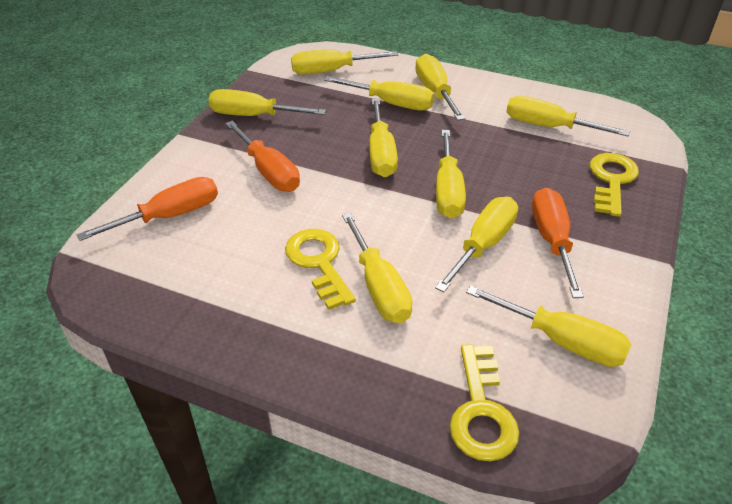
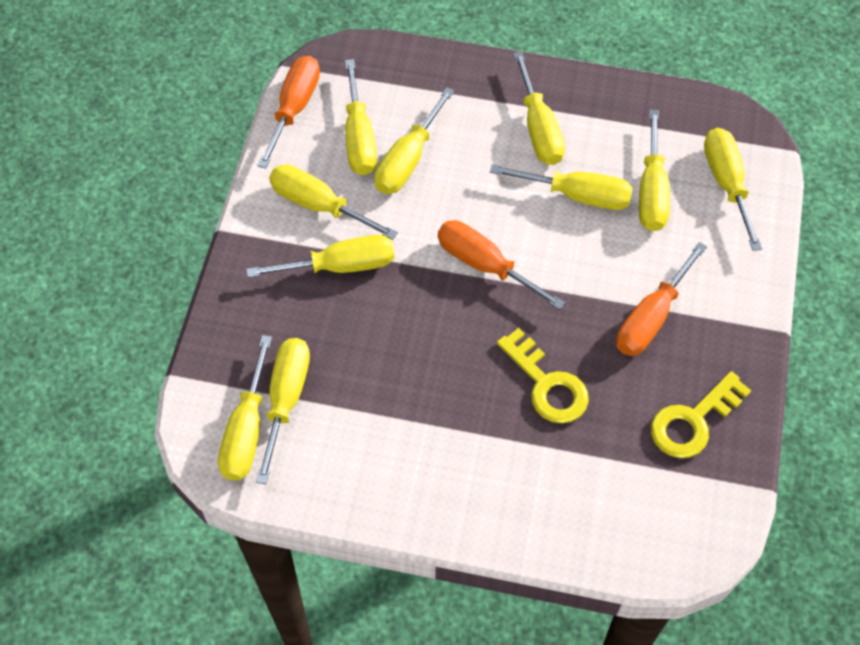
yellow key: [285,229,356,310] [450,344,519,461] [590,153,639,217] = 3 -> [497,328,589,424] [651,371,751,458] = 2

